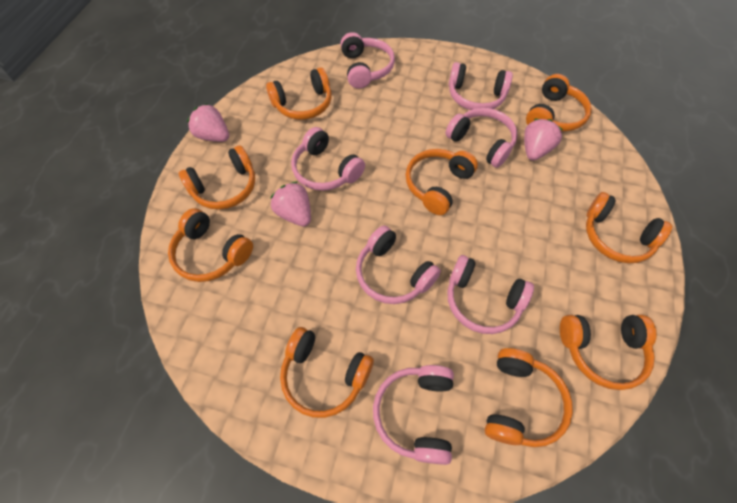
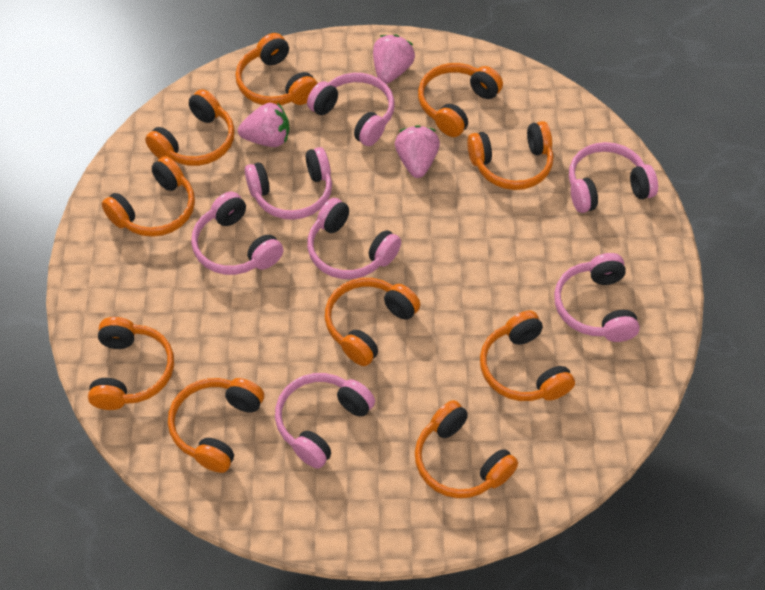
orange headphones: [168,208,253,282] [179,145,255,210] [266,67,332,120] [280,327,374,418] [405,149,478,215] [484,348,573,447] [526,74,592,131] [560,315,657,390] [586,192,672,263] = 9 -> [88,317,174,410] [102,156,195,237] [145,89,235,166] [168,378,264,473] [236,33,318,105] [325,278,421,366] [415,400,518,498] [418,63,503,137] [467,121,553,190] [480,310,575,401] = 10

